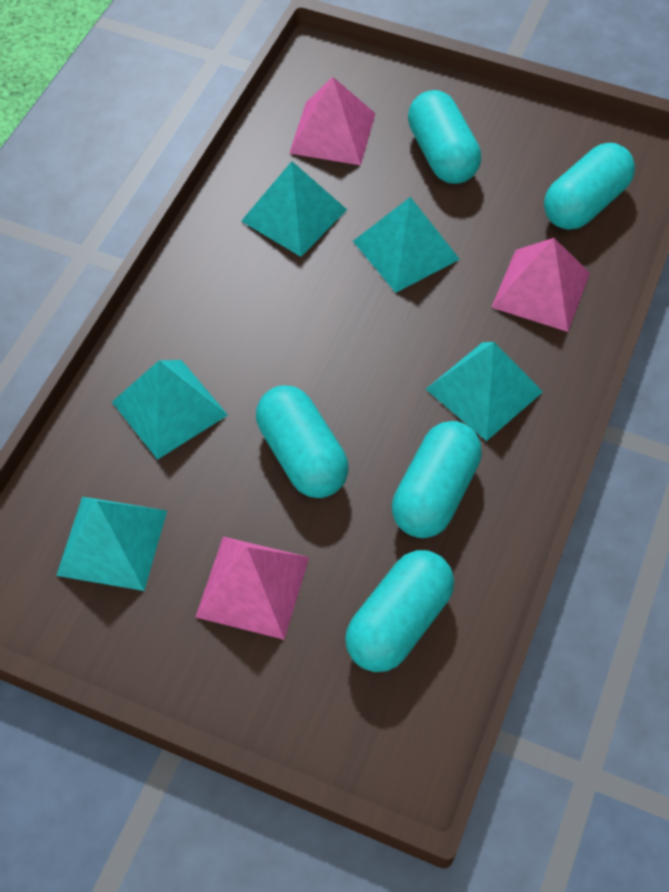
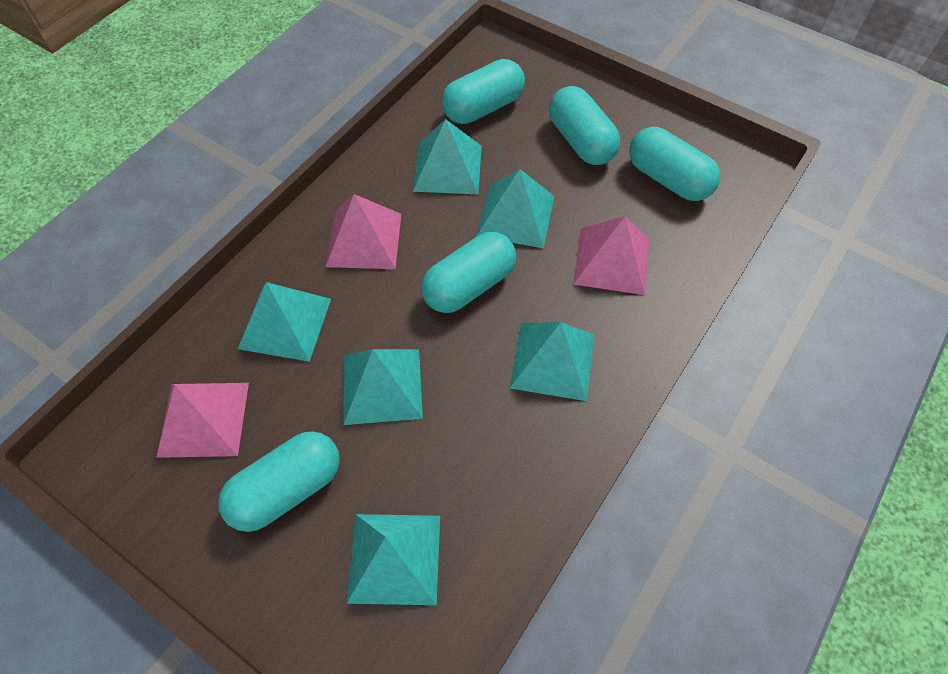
turquoise pyramid: [56,497,167,591] [112,360,228,460] [241,161,347,257] [353,197,460,293] [426,342,543,441] = 5 -> [238,282,331,362] [343,349,423,425] [347,514,440,605] [413,119,482,194] [476,169,554,248] [510,322,594,401] = 6

